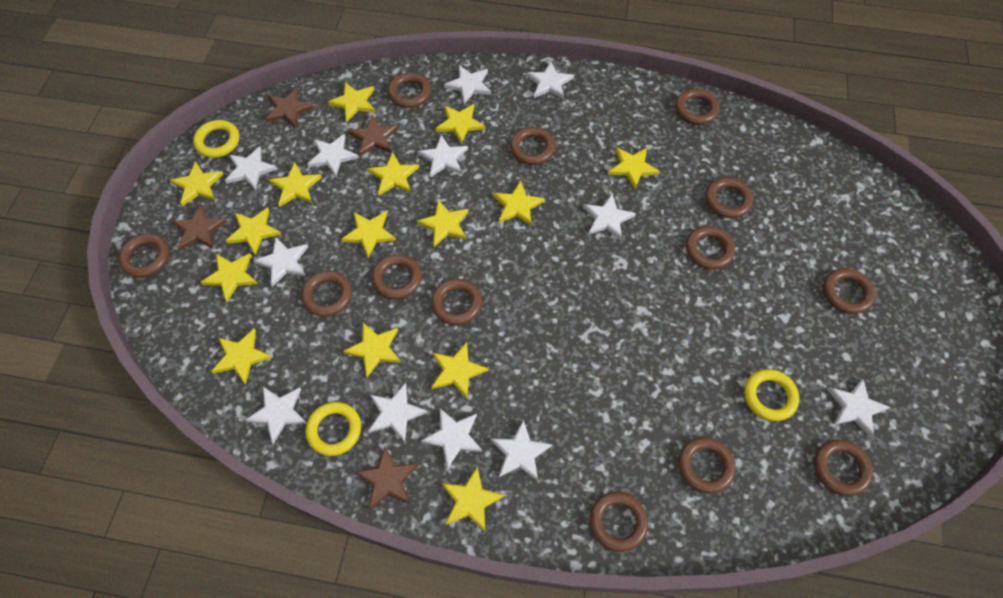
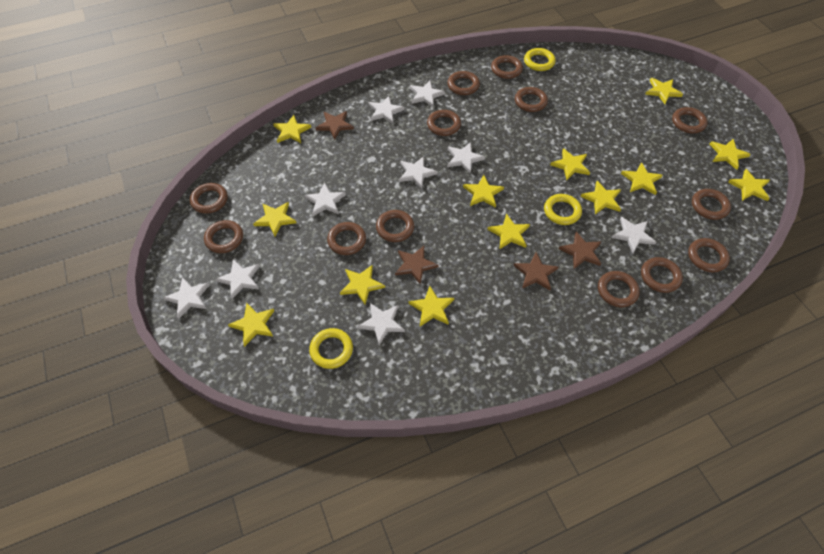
white star: [225,146,277,190] [245,387,307,444] [253,237,308,287] [307,134,359,177] [368,383,428,442] [417,135,468,177] [421,409,482,469] [444,65,491,104] [491,420,553,481] [526,61,574,99] [583,194,636,240] [827,378,891,438] = 12 -> [163,277,210,319] [215,259,260,299] [304,183,346,216] [357,303,405,345] [368,96,405,124] [399,156,437,189] [410,80,445,107] [447,142,485,174] [611,217,656,253] = 9
yellow star: [170,161,224,206] [201,253,258,302] [211,329,272,385] [225,208,282,255] [269,163,322,207] [328,82,375,122] [341,211,396,258] [343,323,401,377] [368,152,419,195] [417,200,469,247] [432,342,489,399] [435,104,485,144] [442,466,504,531] [493,181,545,226] [608,147,660,189] = 15 -> [228,303,274,347] [253,202,296,236] [273,115,311,143] [340,265,385,305] [408,286,454,327] [463,175,504,208] [487,213,530,250] [550,148,590,180] [580,181,621,214] [621,162,663,195] [645,78,683,104] [709,139,751,170] [728,169,770,201] = 13

